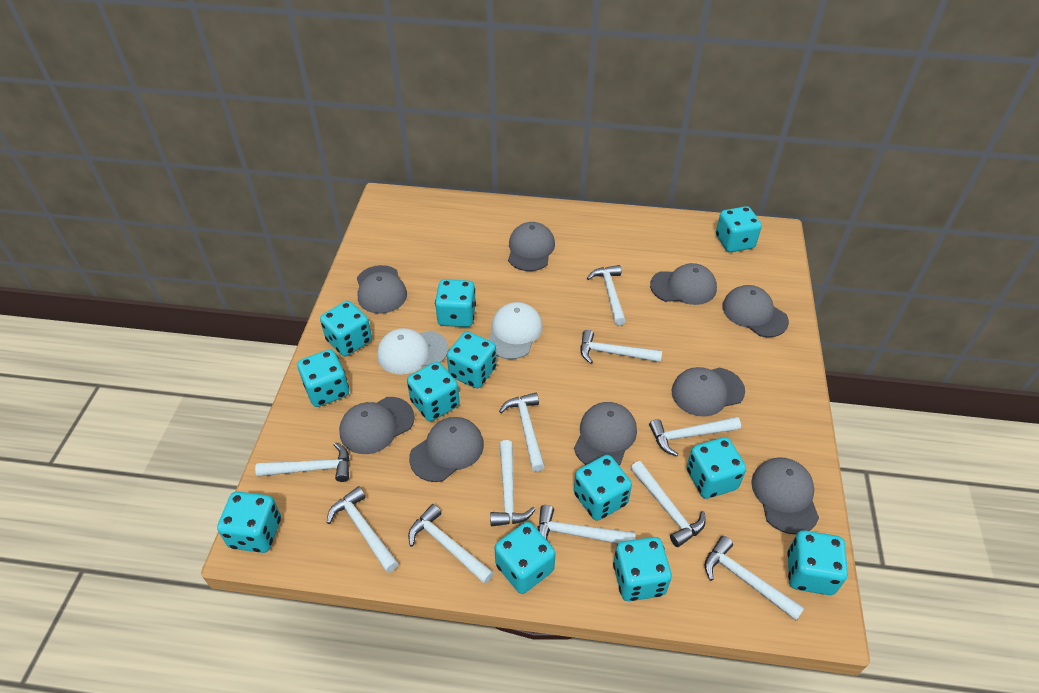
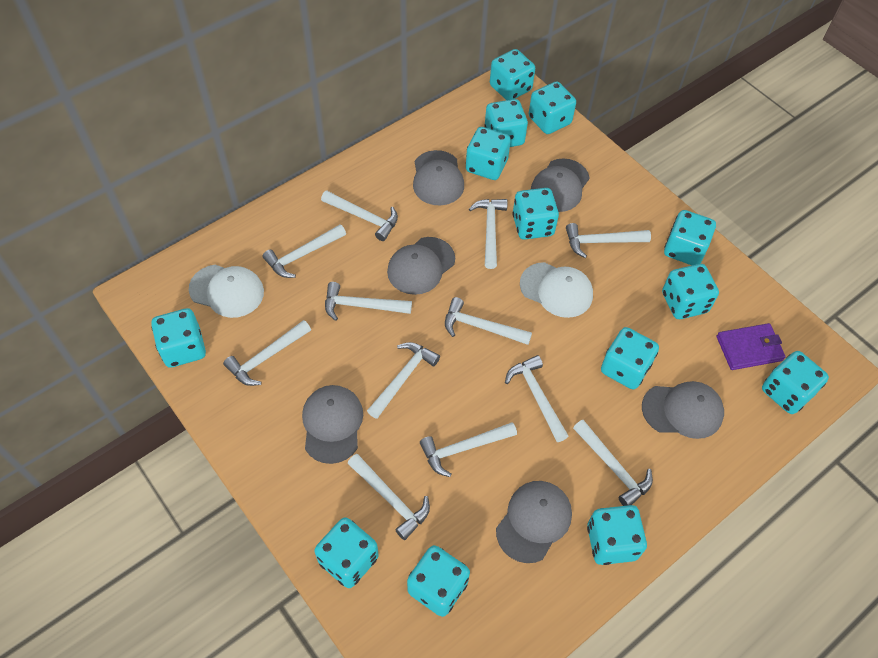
grey cap: [339,397,415,454] [357,265,407,314] [409,417,484,482] [508,222,555,271] [574,402,637,465] [650,263,717,305] [672,367,745,417] [722,285,789,337] [751,457,819,534] = 9 -> [302,385,363,464] [387,237,455,295] [413,150,464,205] [496,481,572,563] [531,159,590,212] [642,381,724,439] = 6
purple wallet: none = 0 -> [717,323,786,370] = 1
turquoise dice: [217,492,281,553] [297,349,349,407] [320,301,372,356] [407,362,460,421] [435,279,476,327] [447,332,497,388] [495,522,556,594] [574,455,632,521] [613,537,672,601] [686,437,746,499] [716,206,762,252] [787,530,848,595] = 12 -> [151,308,206,367] [314,517,379,588] [407,545,470,617] [466,127,511,180] [484,99,528,147] [490,49,535,100] [512,188,559,240] [529,81,576,134] [587,505,647,565] [601,327,659,389] [662,264,719,319] [664,210,716,265] [762,351,829,414] = 13
white hammer: [255,442,350,482] [327,486,399,573] [408,504,494,584] [490,440,536,526] [499,393,545,472] [538,505,635,544] [580,330,662,363] [587,265,626,326] [630,461,706,547] [649,417,741,456] [705,536,804,621] = 11 -> [223,320,311,386] [263,224,346,278] [321,190,398,241] [325,282,412,321] [347,454,430,540] [367,342,440,419] [420,422,517,477] [445,297,532,345] [469,199,508,269] [505,355,568,442] [566,223,651,258] [573,420,653,506] = 12

